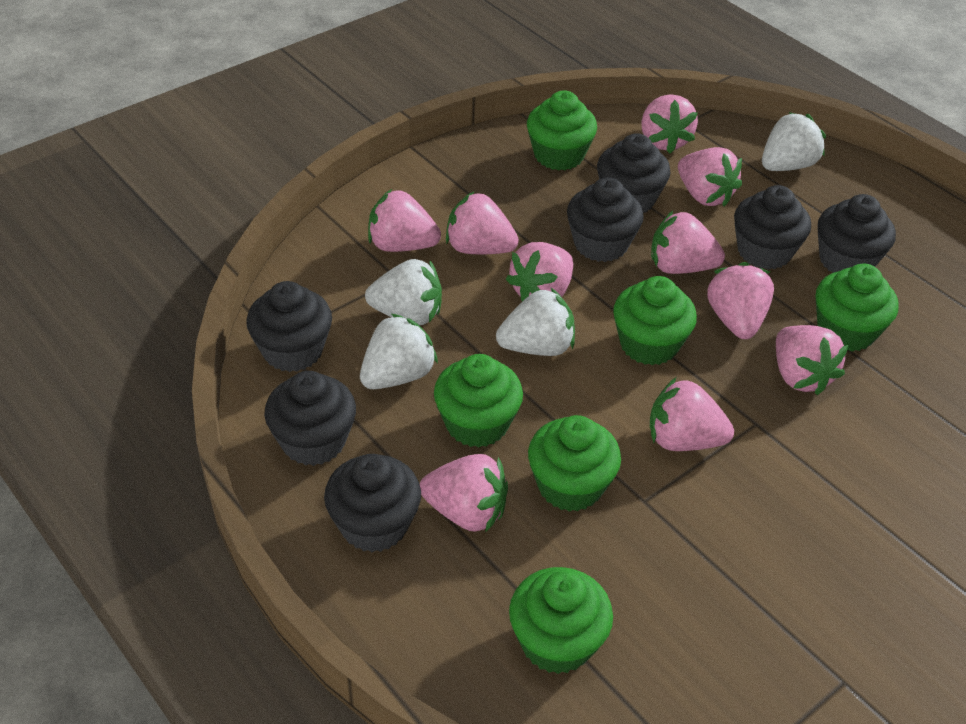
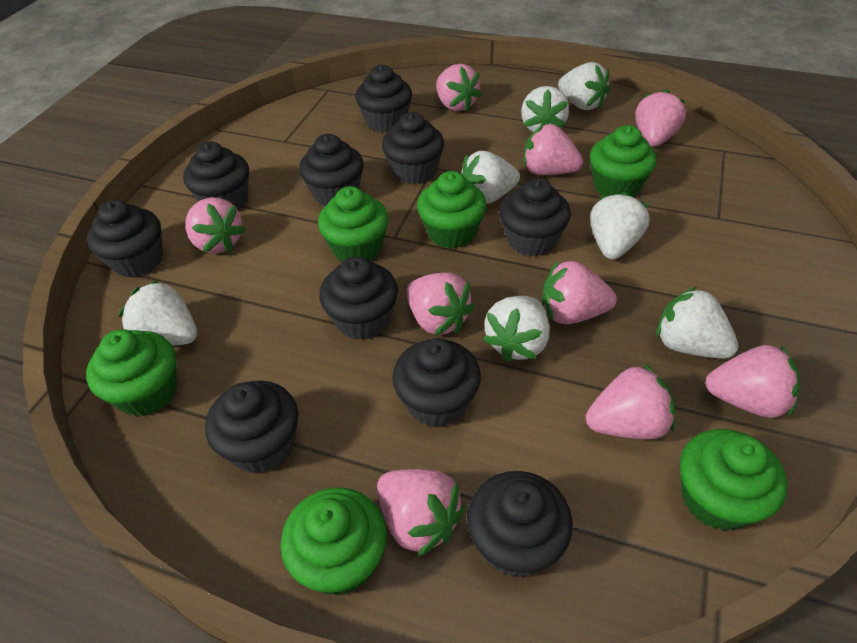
black cupcake: [246,281,332,372] [264,371,356,466] [324,454,421,552] [567,177,644,262] [597,133,671,212] [734,185,811,270] [818,194,896,273] = 7 -> [87,200,163,278] [183,141,249,210] [205,380,298,473] [299,134,364,206] [319,256,398,340] [355,65,412,132] [382,112,444,184] [392,338,481,427] [467,471,573,577] [499,178,571,257] = 10
pink strawberry: [368,189,441,252] [420,454,508,532] [446,192,519,254] [506,242,573,301] [641,94,698,153] [650,378,734,451] [651,211,725,274] [678,147,742,207] [707,262,774,339] [776,325,848,395] = 10 -> [185,198,246,253] [377,469,465,557] [406,272,474,336] [436,64,482,112] [523,124,583,175] [542,261,617,324] [586,363,675,439] [635,89,686,147] [705,345,801,418] = 9
white strawberry: [360,314,438,389] [365,259,442,325] [496,287,575,356] [762,112,826,171] = 4 -> [119,280,197,345] [461,151,520,204] [483,296,550,362] [521,86,569,132] [558,62,610,110] [590,192,649,259] [656,287,738,359] = 7

